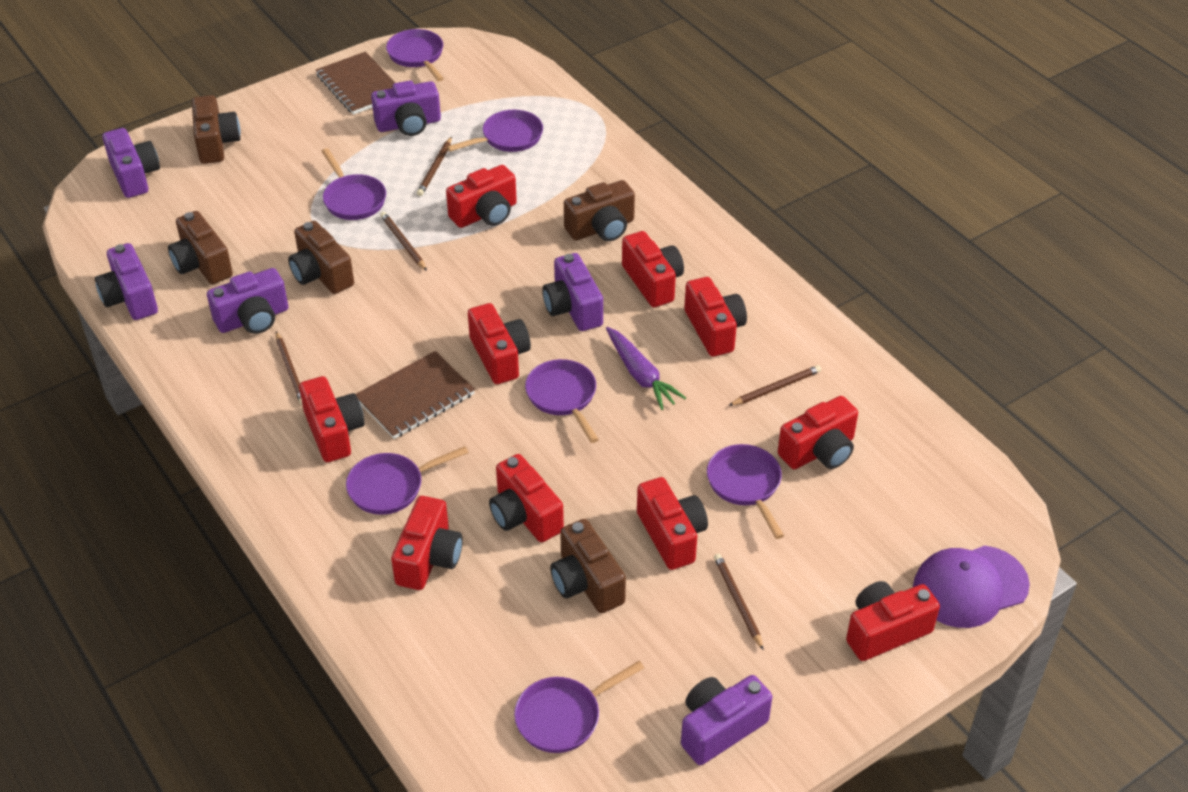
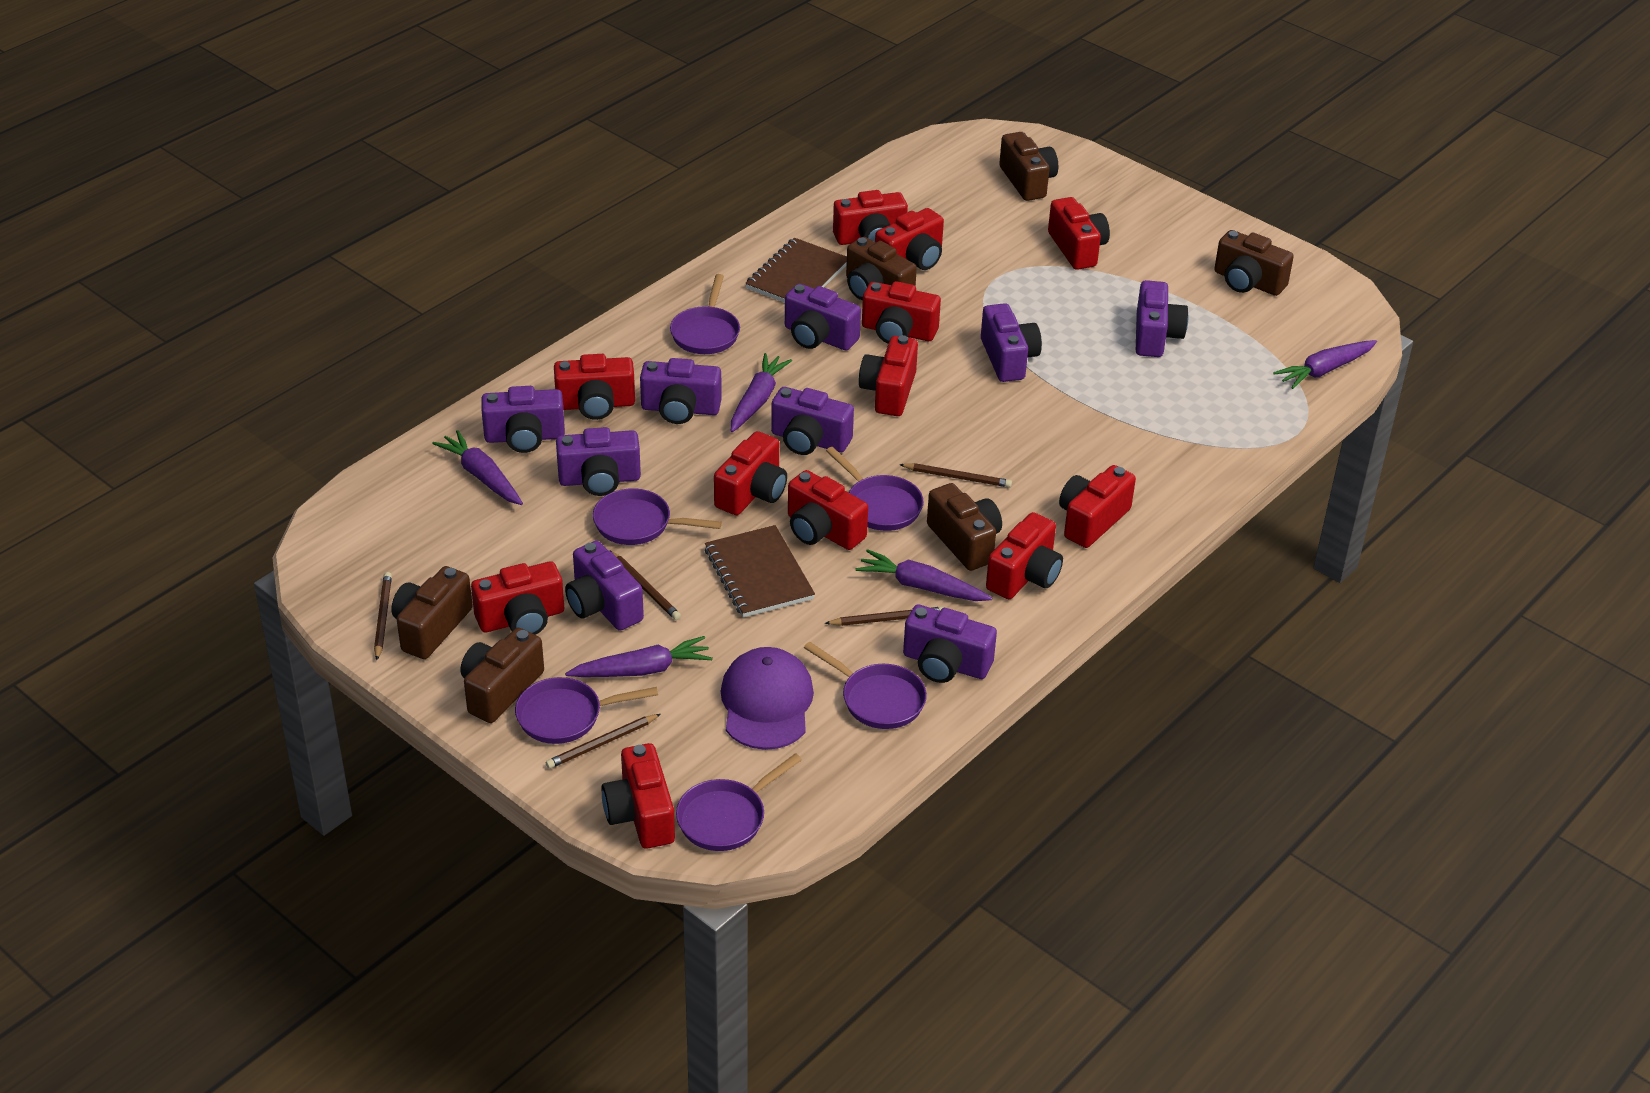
brown camera: [168,211,233,284] [192,95,241,164] [288,221,354,294] [550,519,626,613] [564,180,635,241] = 5 -> [391,566,473,659] [460,628,544,723] [846,237,917,300] [927,483,1002,571] [999,132,1058,201] [1214,230,1294,296] = 6
purple camera: [95,243,158,320] [102,128,160,198] [207,268,288,334] [371,81,441,136] [542,253,603,331] [681,675,772,765] = 6 -> [481,386,565,453] [556,427,641,496] [565,541,644,631] [640,358,722,424] [771,387,854,455] [785,284,861,351] [903,604,997,683] [981,303,1042,382] [1136,280,1188,357] = 9
purple carrot: [606,327,686,410] = 1 -> [432,430,523,505] [565,636,713,677] [731,353,792,432] [856,549,993,601] [1273,340,1377,389] = 5
purple pan: [322,148,386,220] [346,446,469,515] [386,29,444,82] [447,110,543,152] [514,661,644,753] [525,359,599,443] [707,444,784,539] = 7 -> [515,677,658,744] [593,488,722,545] [670,274,740,354] [676,753,802,851] [804,642,927,729] [826,447,924,531] = 6
red camera: [299,376,365,462] [391,496,463,590] [446,165,517,228] [468,303,531,384] [489,454,564,542] [622,231,684,307] [637,477,708,570] [684,277,747,357] [778,396,858,469] [846,581,940,661] = 10 -> [471,561,564,635] [554,354,635,420] [602,743,675,849] [714,431,787,515] [788,470,868,550] [833,190,908,245] [859,335,918,416] [862,281,941,344] [875,208,944,270] [986,512,1063,599] [1048,197,1110,270] [1059,465,1136,548] = 12

